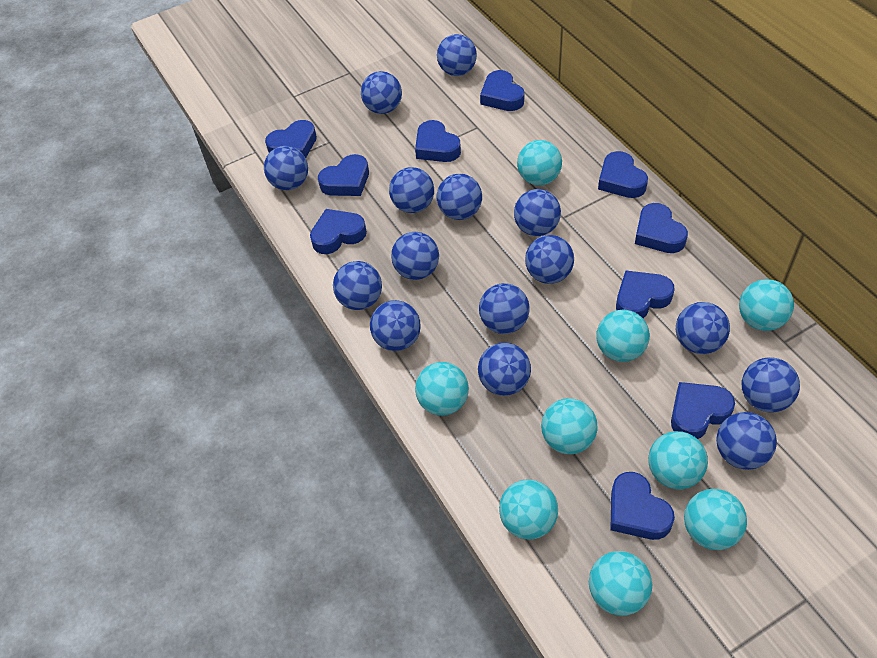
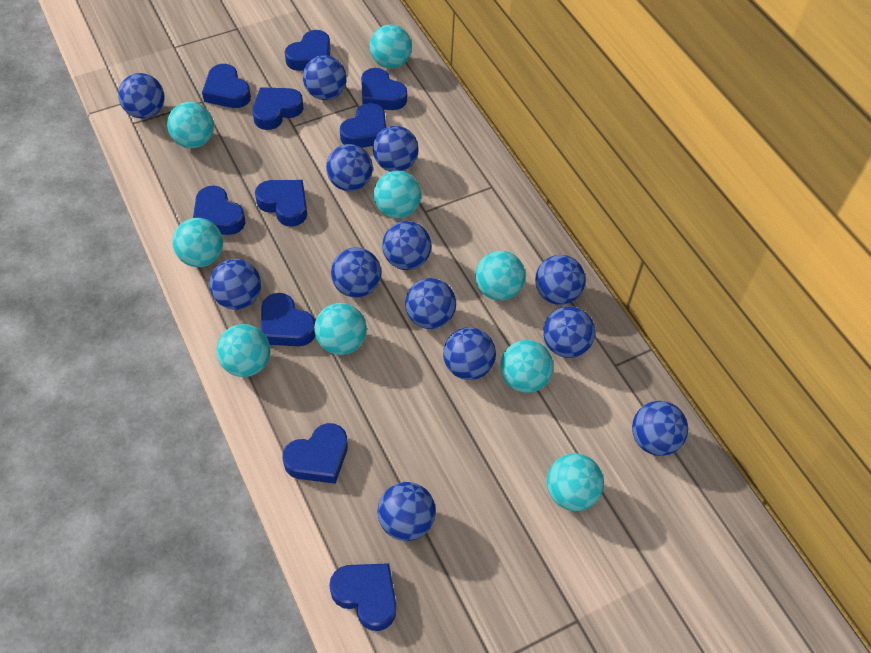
blue ball: [264,146,308,190] [333,261,382,310] [361,71,402,114] [370,300,421,351] [389,167,434,213] [391,232,439,280] [437,34,477,76] [437,174,482,220] [478,343,531,396] [479,283,530,334] [514,189,561,236] [525,235,574,284] [676,302,730,354] [716,412,777,470] [742,357,800,413] = 15 -> [118,73,165,119] [209,259,261,310] [303,55,347,100] [326,144,373,191] [331,247,381,298] [373,126,419,172] [377,482,436,541] [382,221,431,270] [405,278,456,329] [443,327,496,380] [535,255,586,305] [543,306,595,358] [632,401,688,456] = 13

